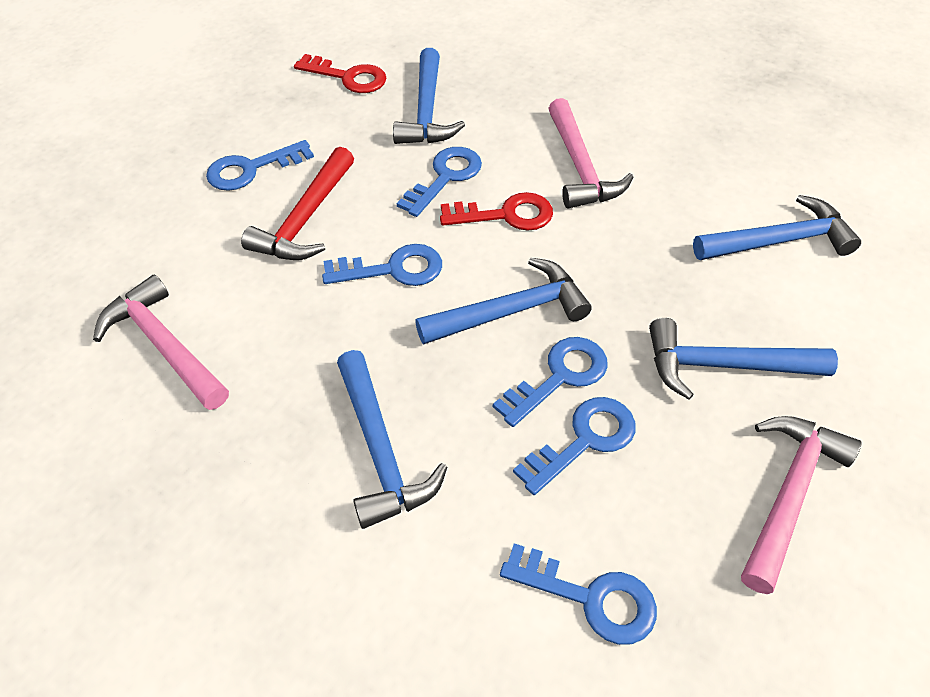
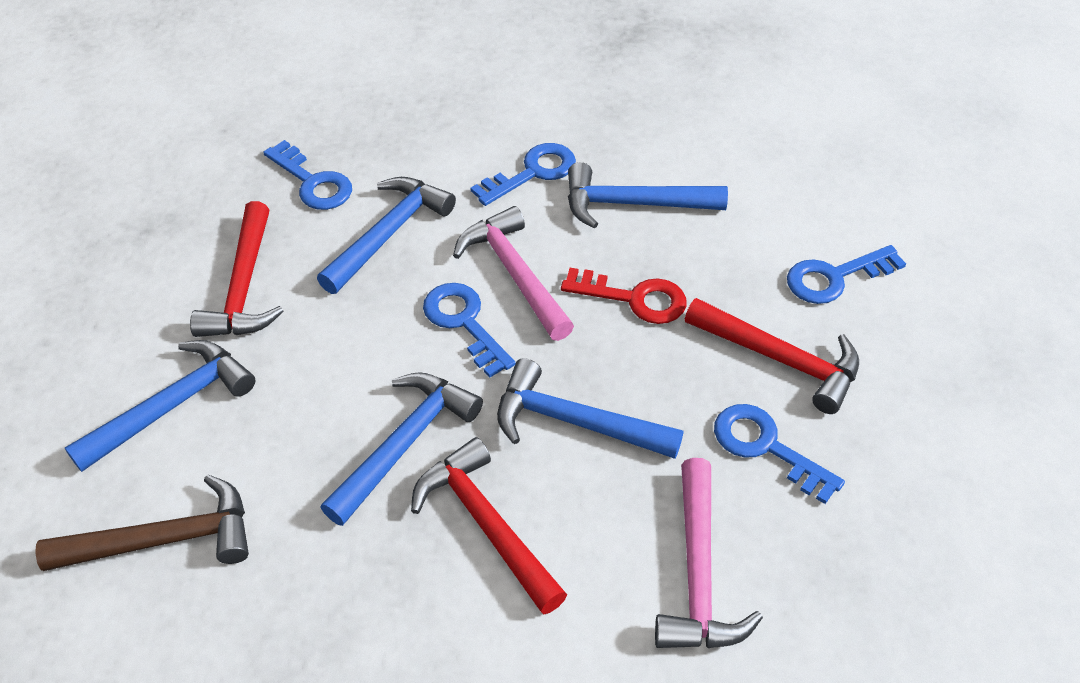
blue key: [206,140,314,191] [322,244,442,286] [397,147,482,217] [493,337,607,427] [500,543,657,645] [513,397,636,495] = 6 -> [263,140,352,210] [423,283,516,378] [470,143,576,206] [714,404,845,504] [787,245,906,304] = 5
brown hammer: none = 0 -> [35,475,249,571] = 1
pink hammer: [93,275,229,410] [548,98,633,209] [741,416,862,594] = 3 -> [453,206,574,341] [655,458,763,648] = 2
red hammer: [241,147,354,260] = 1 -> [190,201,283,337] [411,437,567,615] [685,298,859,414] = 3
red key: [294,54,386,93] [440,192,553,231] = 2 -> [561,268,687,324] = 1

